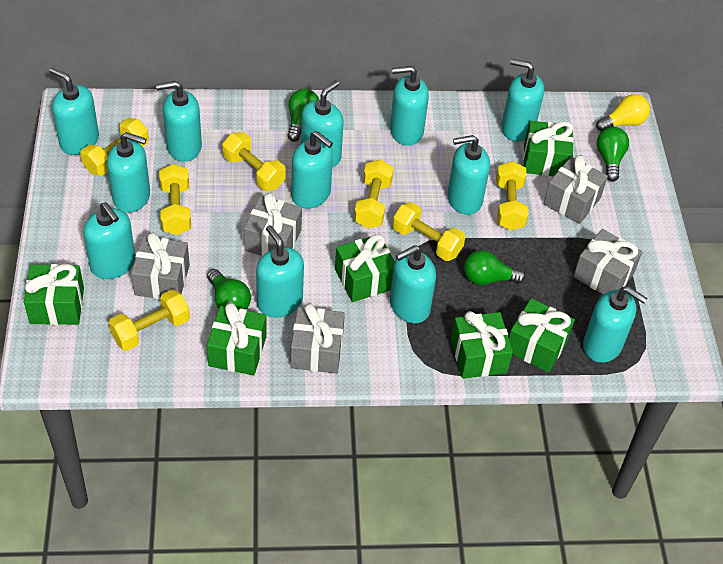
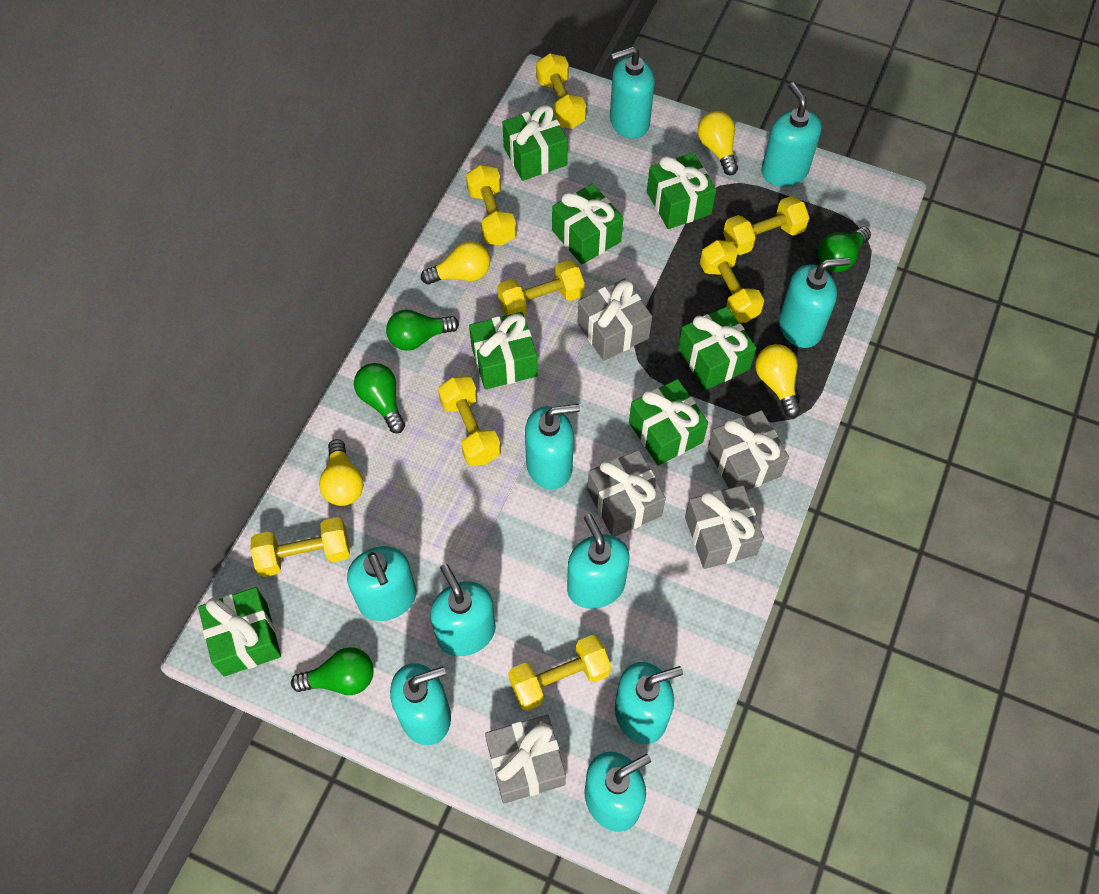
green gift: [24,264,84,325] [207,303,267,375] [335,234,395,302] [451,311,513,379] [509,298,575,372] [523,121,574,176] = 6 -> [198,587,281,676] [469,312,537,390] [502,105,568,181] [552,184,623,264] [629,379,708,466] [647,152,716,229] [678,306,756,390] = 7
turquoise soap dispenser: [49,68,99,155] [83,202,136,279] [107,132,150,213] [156,81,202,162] [256,225,304,318] [291,131,333,209] [301,80,344,167] [390,66,429,146] [390,245,436,323] [447,135,490,215] [501,59,544,142] [583,286,648,363] = 12 -> [347,546,417,621] [390,663,451,745] [430,564,496,656] [525,404,580,490] [567,514,629,609] [584,752,651,832] [610,46,655,139] [615,662,683,744] [761,82,822,187] [779,257,850,348] = 10
yellow dumbbell: [80,118,149,176] [109,289,190,351] [159,164,191,235] [222,132,286,191] [354,160,394,229] [393,202,466,261] [496,161,529,230] = 7 -> [250,517,350,577] [438,376,501,466] [466,165,517,246] [497,260,585,316] [508,635,611,711] [536,53,587,129] [700,240,764,323] [723,196,809,255] = 8
yellow light bulb: [596,94,650,132] = 1 -> [319,439,364,506] [421,241,490,285] [698,111,738,175] [755,344,801,418] = 4

